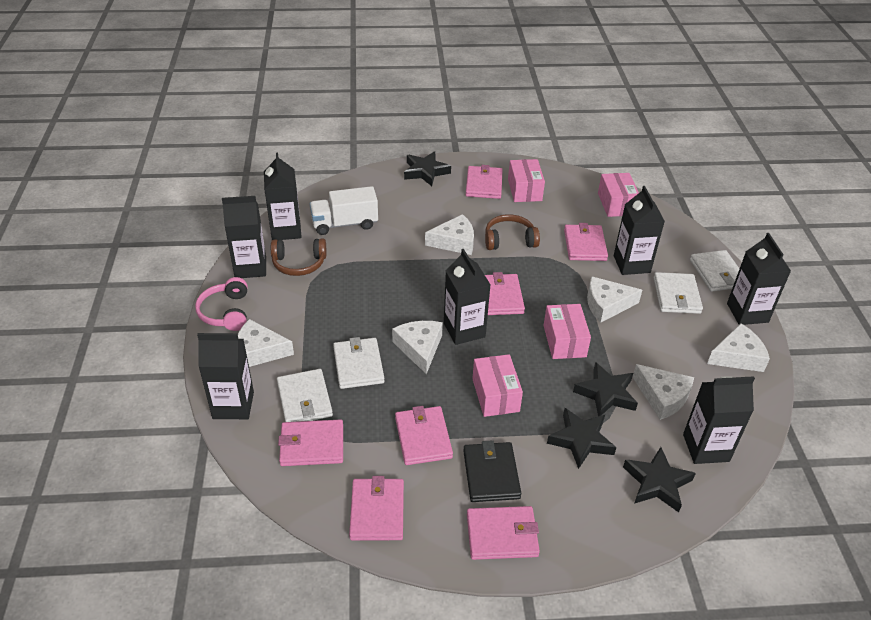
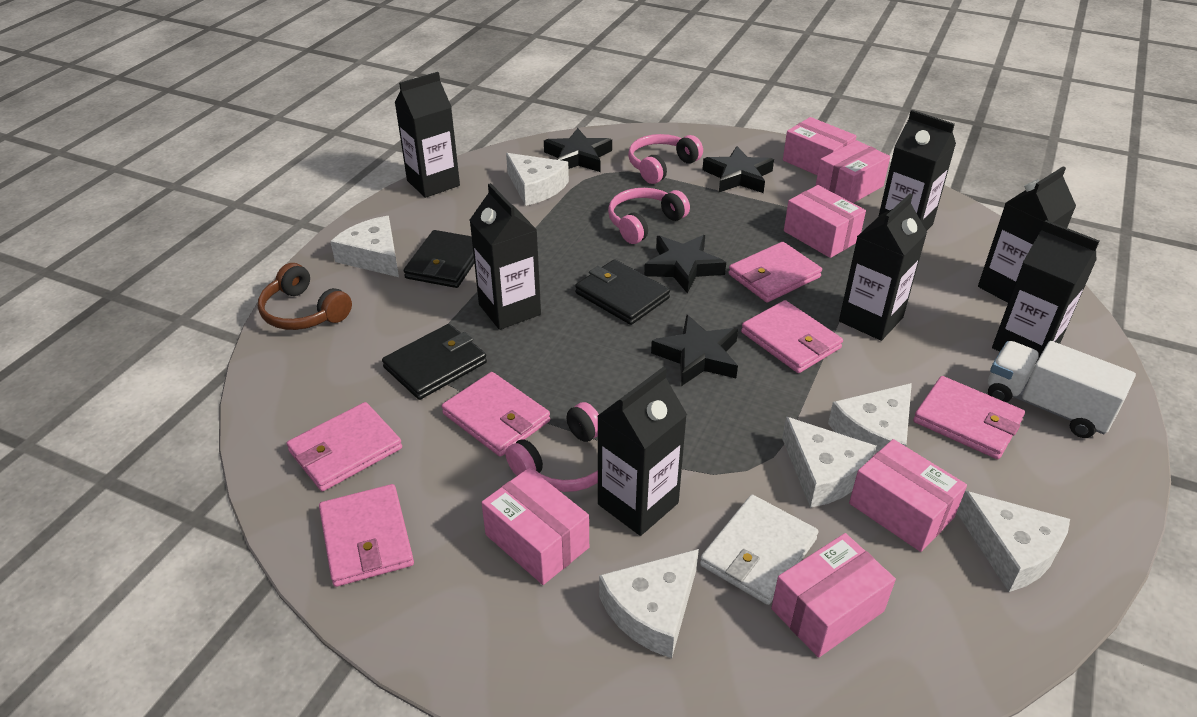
black wallet: [463,440,521,502] = 1 -> [382,324,487,400] [404,230,474,288] [575,259,670,325] = 3
brown headphones: [271,238,326,276] [485,214,540,250] = 2 -> [258,263,352,330] = 1
pink box: [472,354,523,417] [508,159,545,202] [543,304,591,359] [598,173,639,217] = 4 -> [481,468,589,585] [771,533,896,658] [783,117,857,175] [784,185,866,258] [816,140,890,203] [849,439,967,552] = 6
pink headphones: [195,277,248,331] = 1 -> [505,402,599,492] [608,188,690,244] [628,134,703,184] = 3
pink wallet: [278,420,343,466] [349,476,404,540] [395,406,453,465] [466,165,503,199] [467,506,540,560] [485,272,525,315] [564,223,608,261] = 7 -> [286,402,402,491] [319,484,414,587] [442,372,550,457] [728,242,822,303] [741,300,843,373] [913,376,1025,459] = 6
white wallet: [277,369,333,422] [333,337,384,389] [653,272,703,314] [690,250,739,292] = 4 -> [700,495,819,605] = 1

